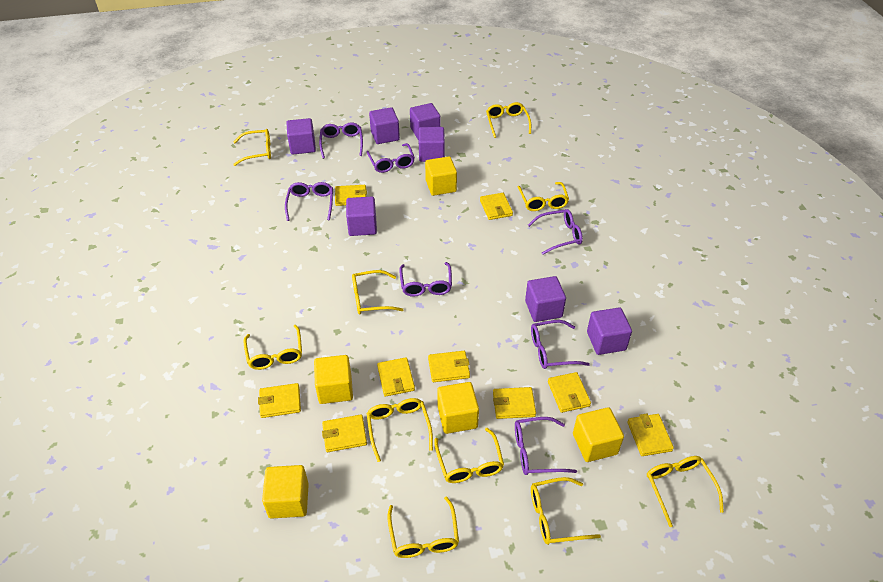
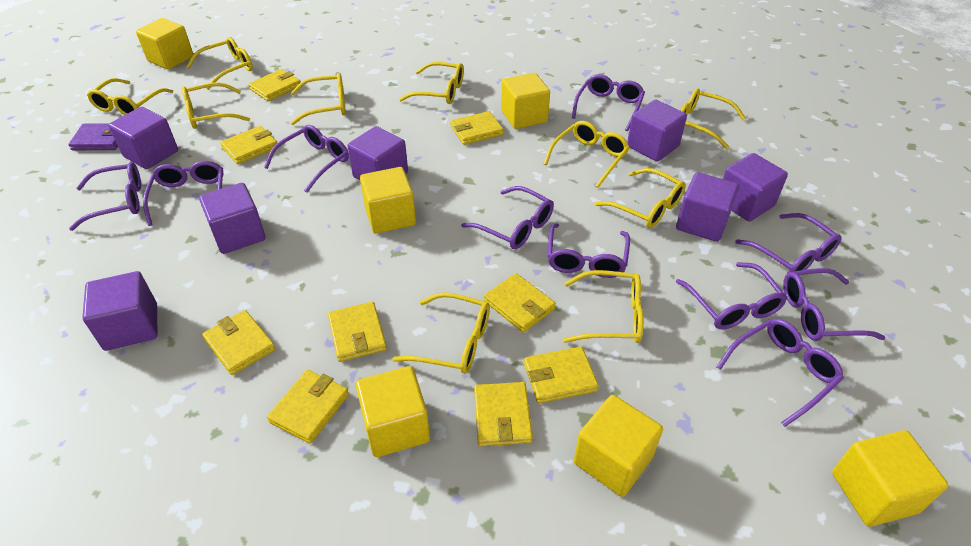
purple glasses: [285,182,333,221] [319,123,363,159] [367,143,415,173] [399,262,452,297] [515,417,577,475] [528,209,583,255] [531,320,590,369] = 7 -> [69,162,141,231] [143,161,224,226] [264,125,349,193] [461,186,554,249] [548,223,630,278] [572,74,645,131] [676,262,787,329] [717,319,844,427] [735,213,841,272] [783,268,886,341] = 10
purple wallet: none = 0 -> [68,123,118,150] = 1
yellow cube: [262,465,309,519] [314,355,353,404] [425,156,457,196] [437,382,479,434] [573,407,624,462] = 5 -> [136,18,193,70] [356,366,430,457] [360,167,416,234] [501,73,550,129] [574,395,663,497] [832,430,948,527] = 6

